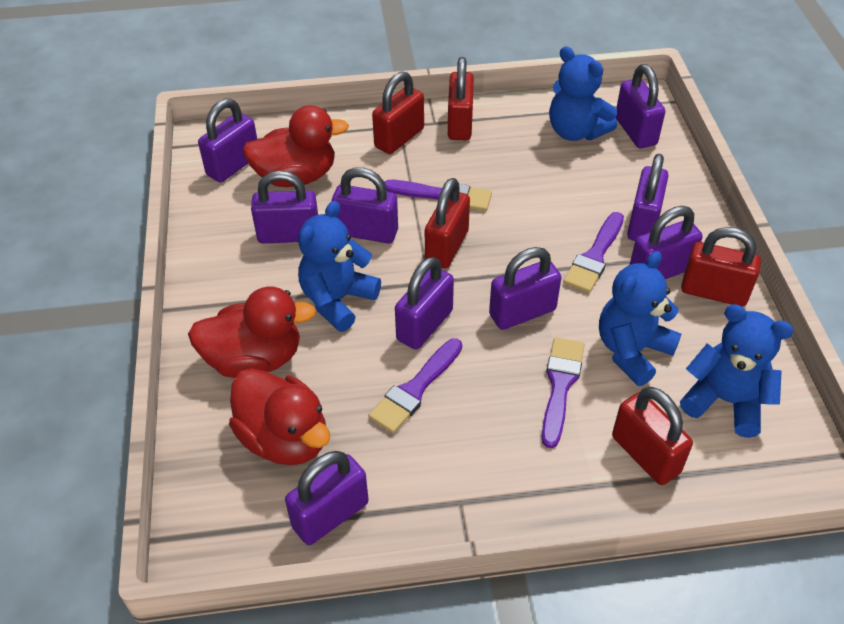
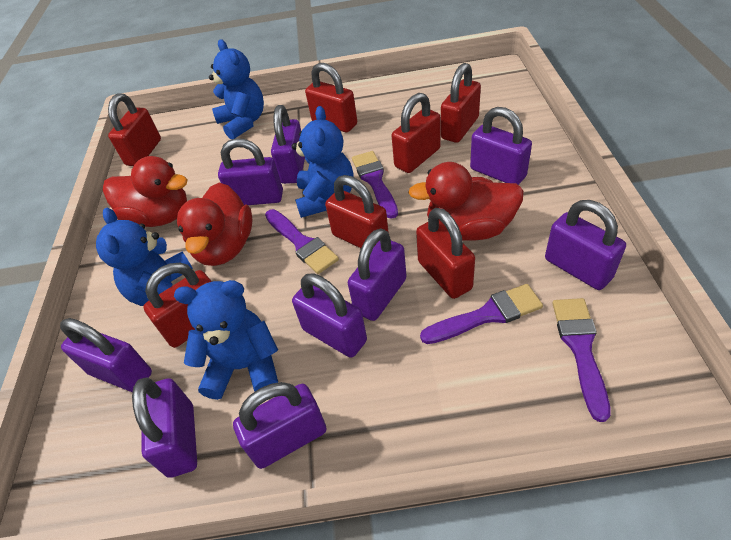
red padlock: [372,72,424,154] [425,178,470,269] [448,57,474,140] [612,387,693,485] [681,227,761,307] = 5 -> [108,94,161,166] [143,263,212,348] [305,63,357,132] [325,175,389,248] [392,93,441,173] [416,208,475,299] [441,63,481,143] = 7

